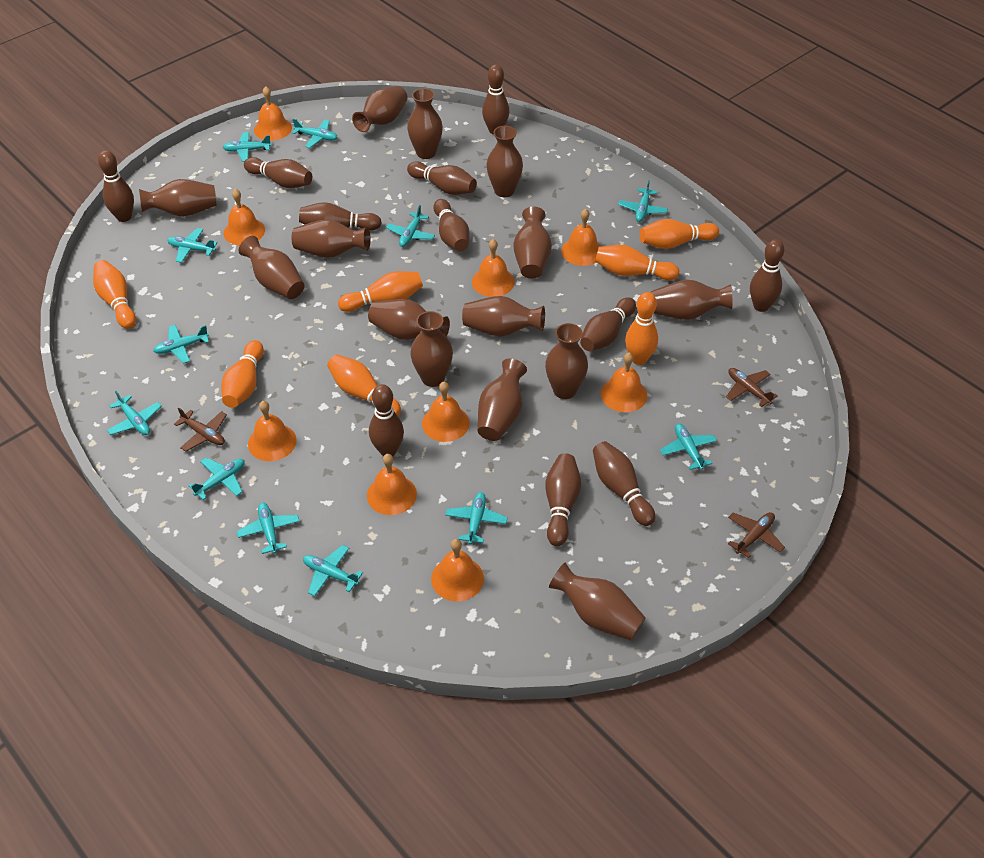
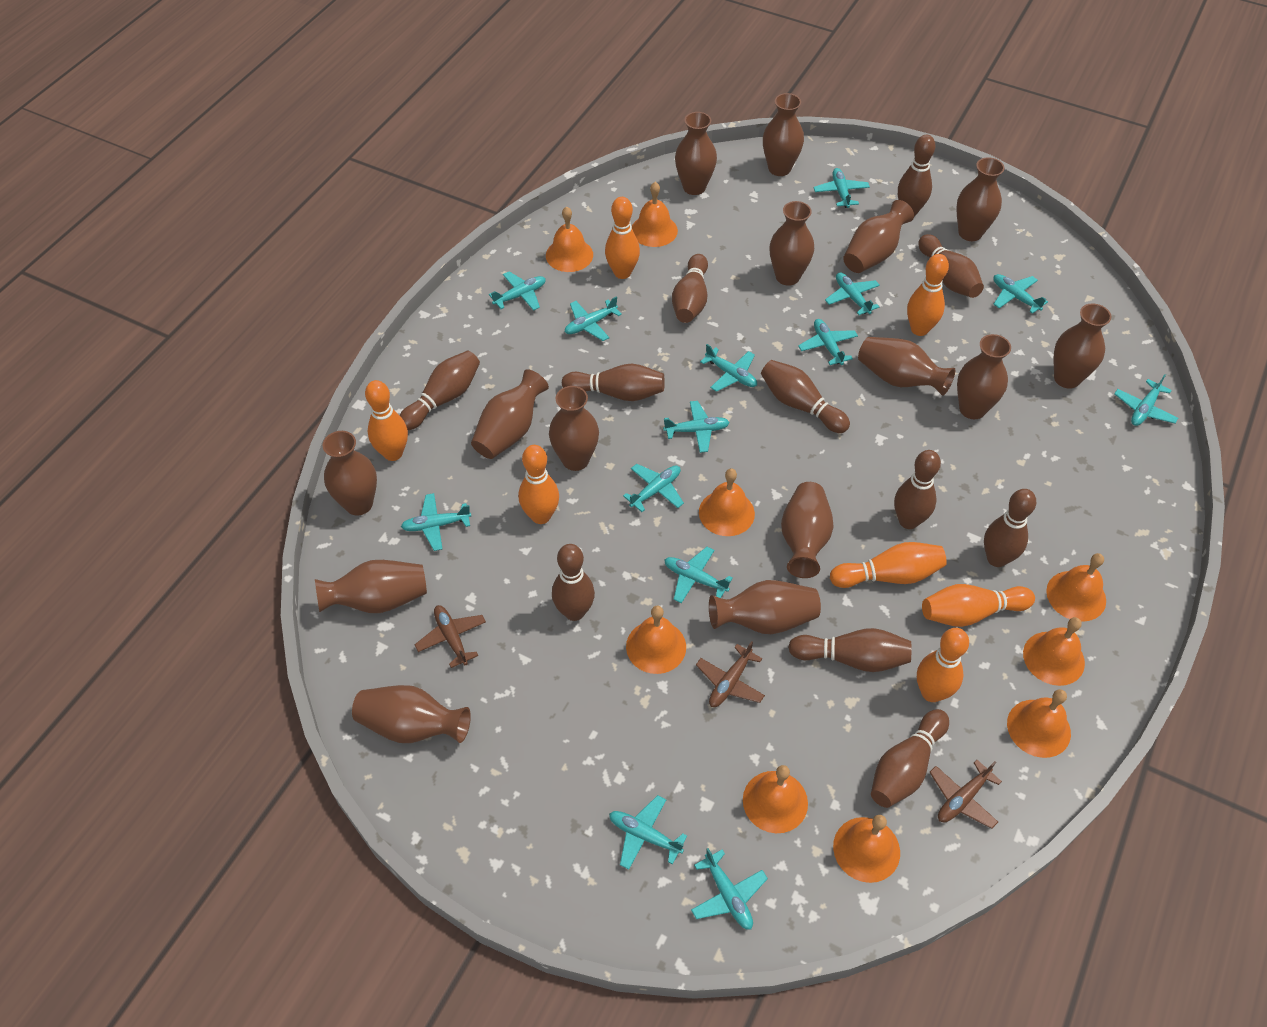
brown vase: [139,179,216,216] [239,236,304,299] [292,219,371,258] [352,86,408,132] [368,299,450,340] [407,88,443,159] [410,311,453,387] [462,296,545,337] [478,358,527,441] [486,126,523,197] [513,207,552,279] [545,323,588,399] [549,562,646,641] [651,280,732,320] = 14 -> [315,560,427,613] [323,431,377,516] [352,685,471,743] [471,369,549,459] [549,386,599,471] [675,112,717,195] [709,580,821,634] [763,93,804,176] [769,201,814,286] [781,482,834,578] [843,200,914,273] [858,337,955,396] [956,157,1005,241] [957,334,1011,419] [1054,303,1111,389] = 15
turquoise plane: [107,391,162,435] [153,325,209,364] [167,228,218,263] [189,458,245,500] [223,132,272,162] [236,502,300,554] [292,119,338,148] [303,545,363,596] [386,205,435,247] [445,492,508,544] [618,180,668,222] [660,423,717,470] = 12 -> [401,493,471,551] [489,272,546,311] [565,296,622,341] [609,795,687,870] [623,464,684,512] [663,401,730,453] [665,547,733,603] [691,848,768,930] [700,344,757,392] [798,319,858,365] [813,168,870,208] [825,272,880,315] [993,274,1048,314] [1114,374,1178,426] = 14

